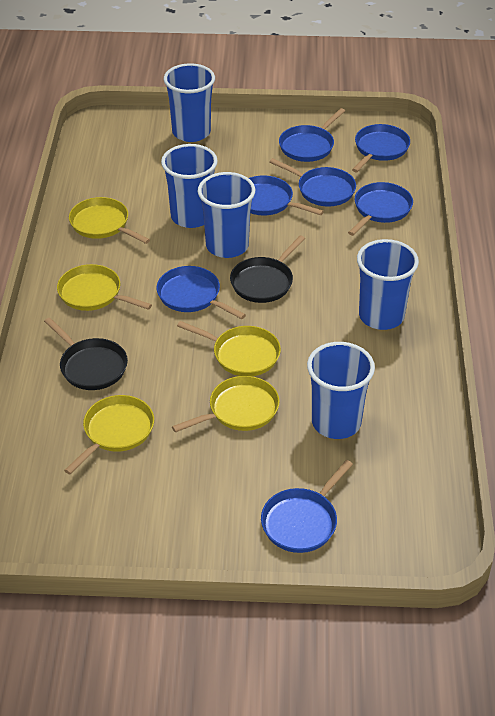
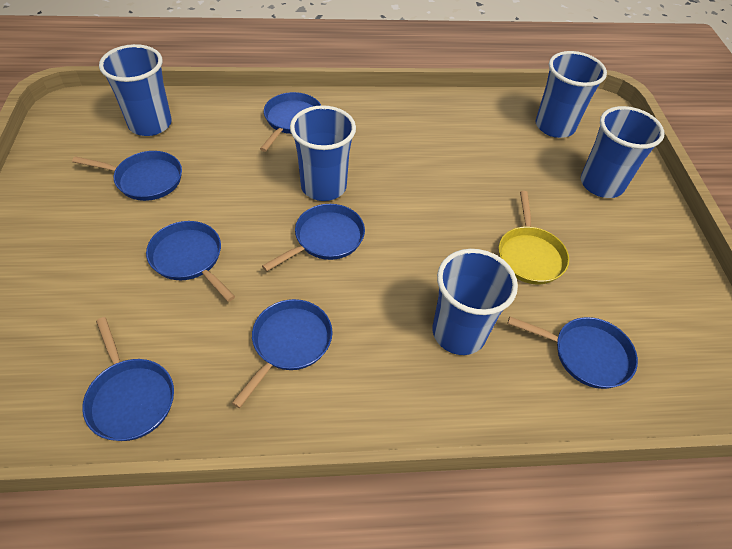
black pan: [44,318,128,390] [230,235,305,303] = 2 -> none = 0
yellow pan: [57,264,152,311] [64,395,154,475] [69,197,150,244] [172,376,279,432] [177,321,281,376] = 5 -> [499,191,569,284] = 1

